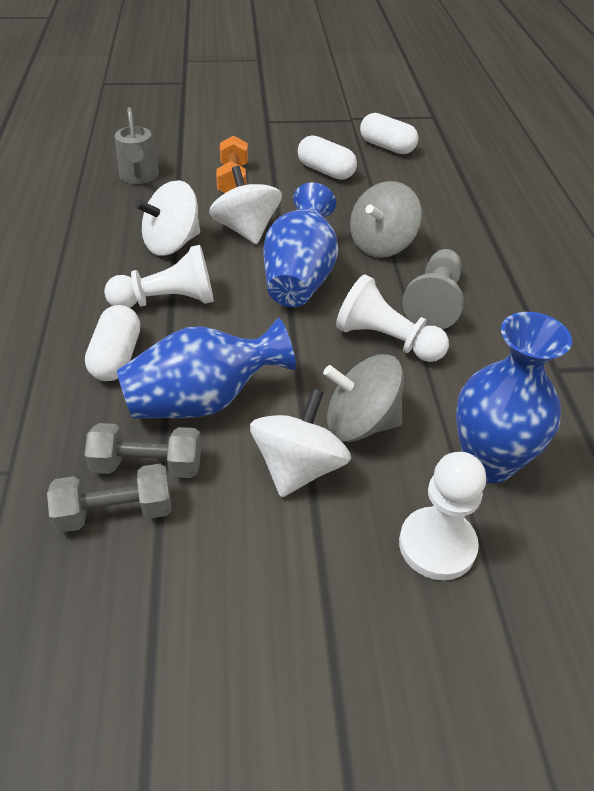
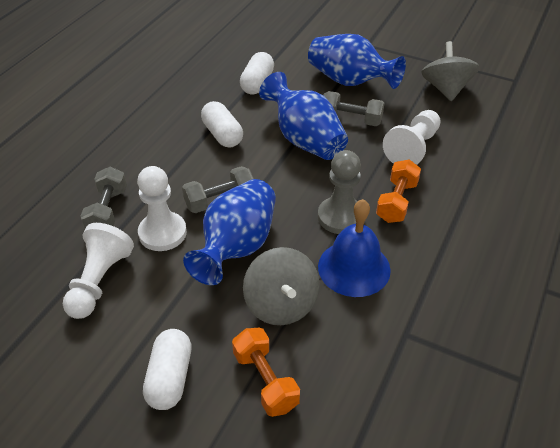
blue bell: none = 0 -> [318,199,391,297] = 1
grey dumbbell: [47,464,171,533] [84,423,201,478] = 2 -> [81,167,127,228] [182,166,254,213] [324,91,385,126] = 3
grey watering can: [115,107,159,184] = 1 -> none = 0
orange dumbbell: [216,135,248,193] = 1 -> [232,328,300,417] [376,159,421,223] = 2
white spinning top: [135,180,200,256] [209,166,282,244] [250,388,351,497] = 3 -> none = 0

